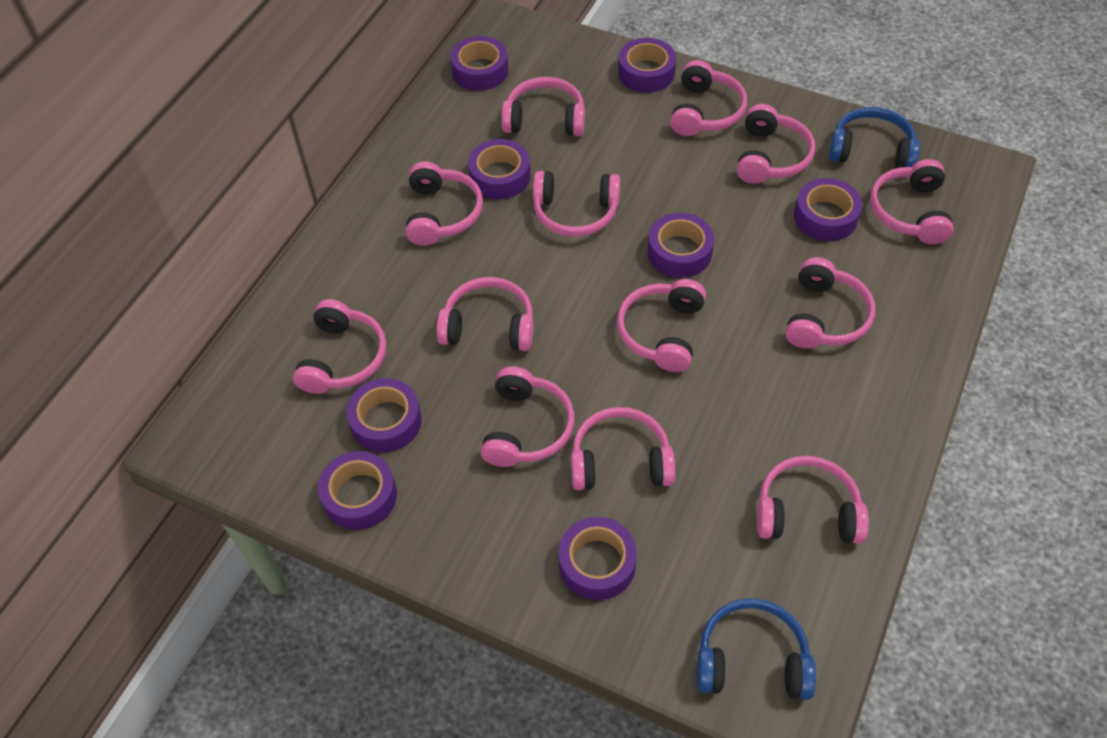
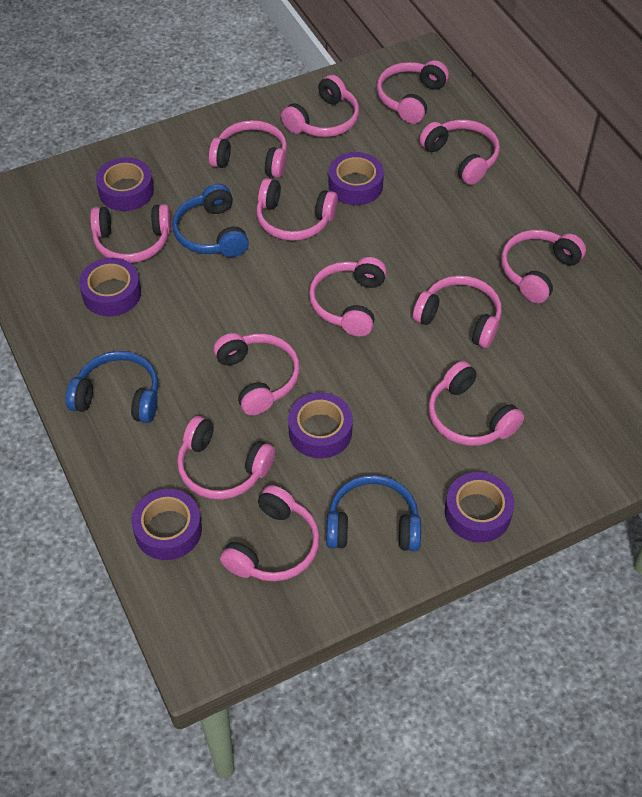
blue headphones: [697,598,816,700] [829,107,920,168] = 2 -> [66,351,159,423] [172,184,249,257] [326,475,421,551] = 3
purple tape: [318,451,397,530] [347,378,422,453] [450,36,509,91] [468,139,531,200] [558,517,637,600] [618,38,676,93] [648,213,714,278] [794,178,862,241] = 8 -> [79,258,141,316] [96,157,154,211] [131,489,202,560] [288,392,353,458] [329,152,384,205] [445,472,515,542] = 6

